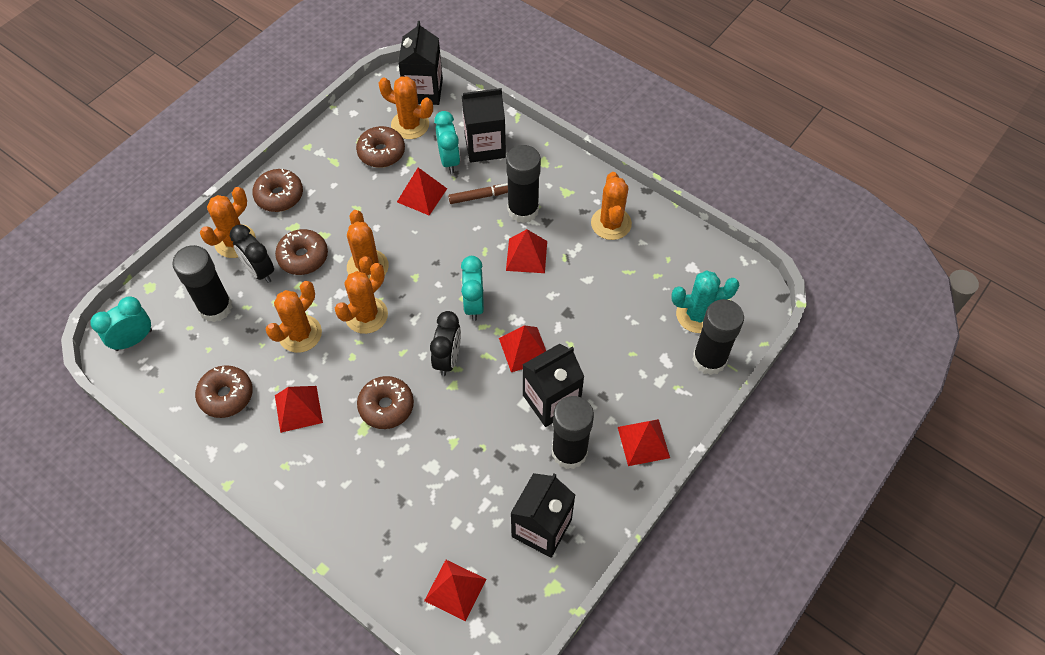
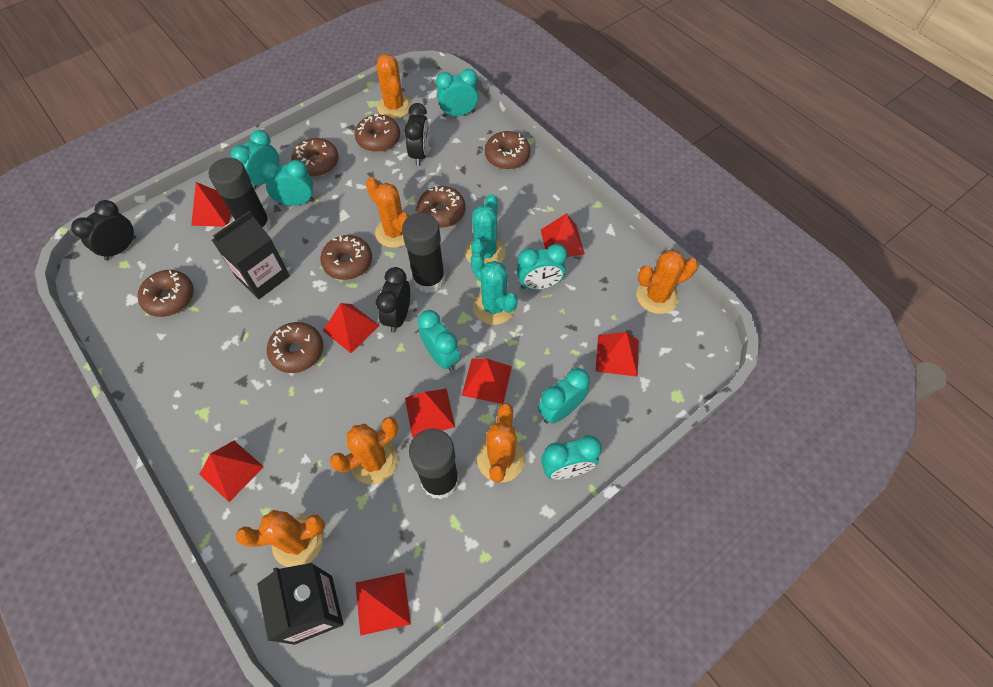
black carton: [398,21,443,105] [462,88,506,163] [510,473,575,558] [522,344,584,427] = 4 -> [212,211,290,299] [257,563,344,645] = 2
black clock: [230,225,274,283] [430,311,461,376] = 2 -> [71,200,136,261] [376,267,410,333] [404,103,430,166] = 3
black glue stick: [172,245,232,322] [506,145,541,223] [552,396,594,469] [692,299,744,375] = 4 -> [209,158,272,233] [402,213,445,293] [409,428,459,500] = 3
brown donut: [195,365,253,418] [252,169,303,212] [275,229,328,275] [356,126,405,168] [357,376,414,429] = 5 -> [138,270,194,317] [267,322,323,373] [291,138,339,177] [320,235,372,280] [355,114,400,152] [417,186,466,228] [485,131,531,169] = 7
brown marker: [448,183,508,204] = 1 -> none = 0
red pyramid: [275,386,323,433] [397,167,447,216] [424,560,487,621] [499,325,546,372] [506,229,547,273] [618,419,670,466] = 6 -> [191,182,231,227] [199,441,264,502] [323,303,380,353] [356,572,411,636] [405,389,455,437] [462,358,512,404] [541,213,585,257] [596,332,639,377] = 8
turquoise cactus: [671,271,739,333] = 1 -> [465,194,506,264] [470,253,518,325] = 2
turquoise clock: [90,296,152,351] [434,111,460,173] [461,256,484,321] = 3 -> [231,130,279,190] [260,160,314,206] [418,310,461,371] [436,69,478,117] [517,244,567,290] [538,368,590,424] [541,435,602,479] = 7

